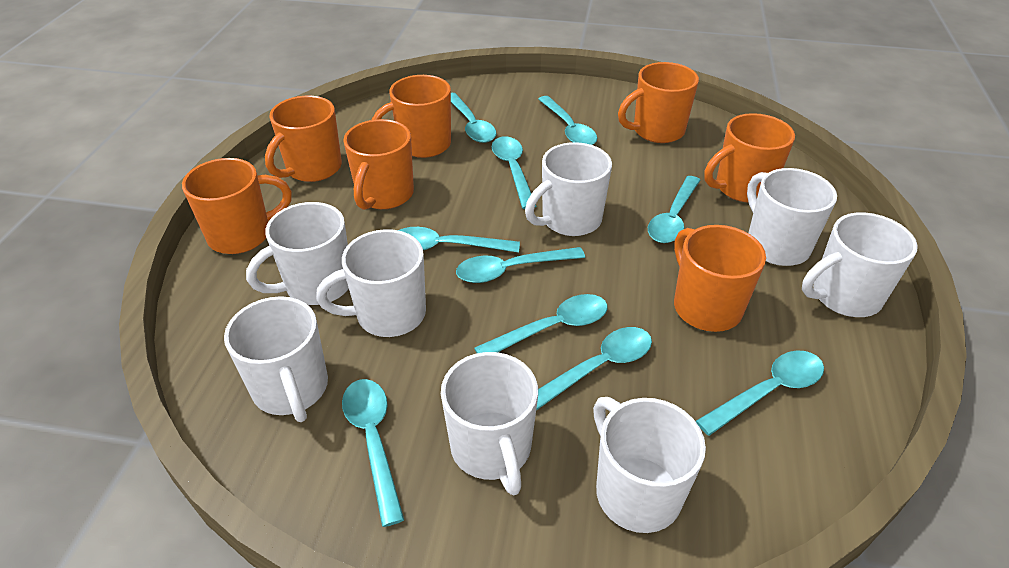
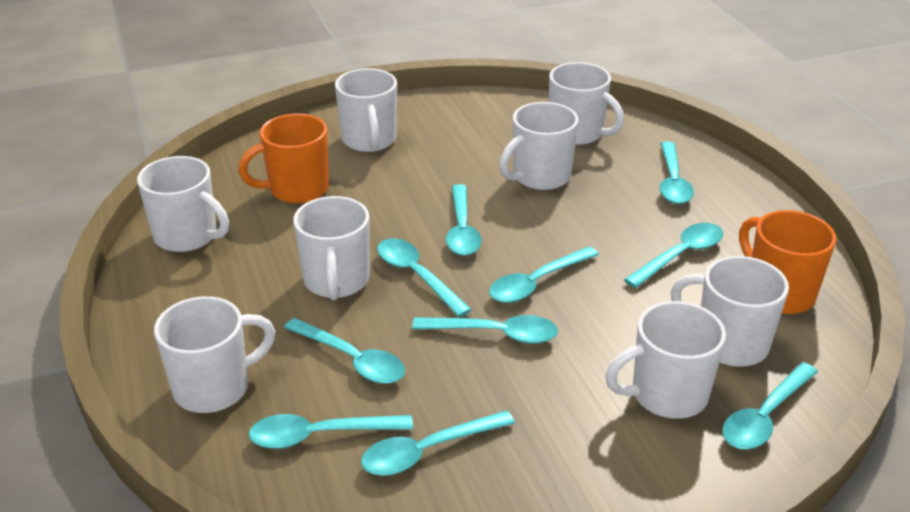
orange mug: [182,158,292,254] [265,96,342,182] [343,119,414,210] [372,75,451,158] [618,62,699,143] [674,225,766,332] [704,113,795,203] = 7 -> [238,113,329,204] [739,210,836,314] = 2

